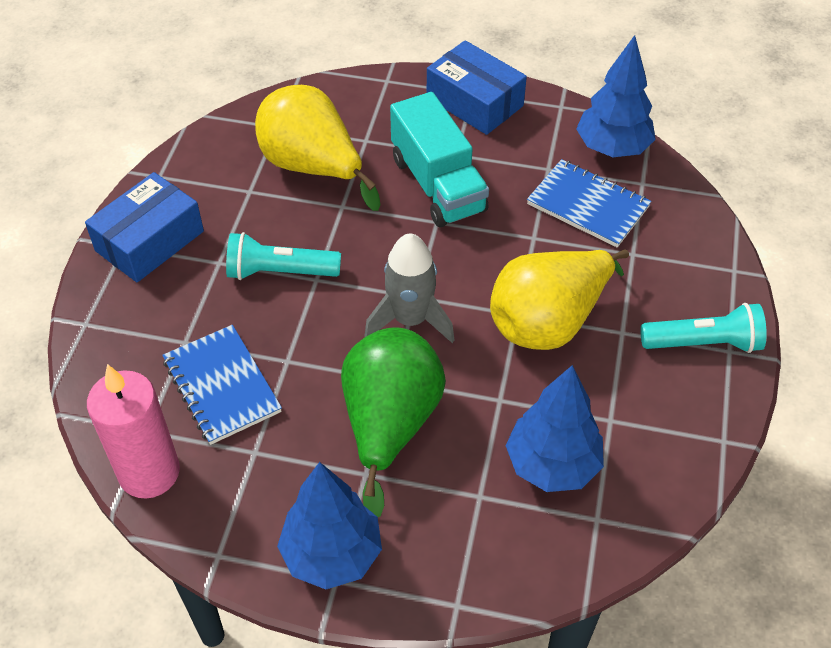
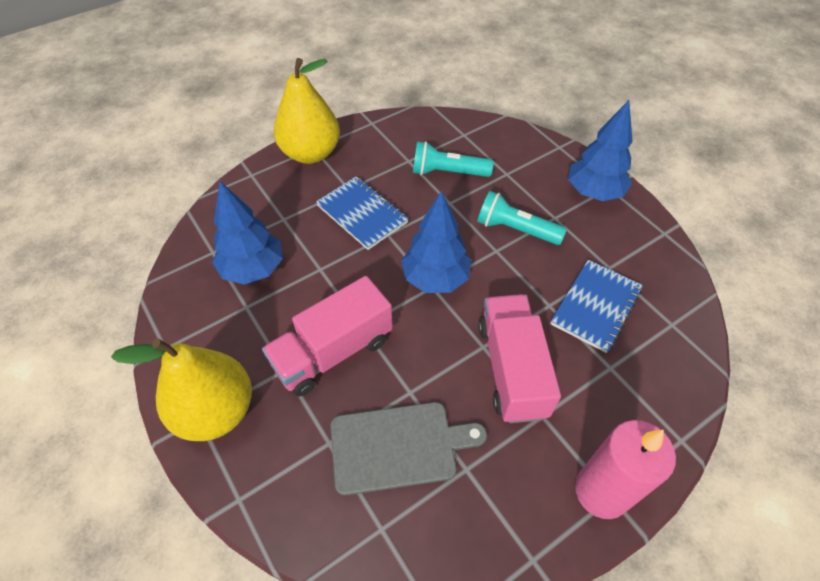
blue box: [85,172,204,282] [427,40,527,135] = 2 -> none = 0
green pear: [341,327,446,517] = 1 -> none = 0
grey cutting board: none = 0 -> [331,402,487,495] = 1
grey rocket: [364,233,455,343] = 1 -> none = 0
pink truck: none = 0 -> [262,276,393,396] [478,294,561,423] = 2
turquoise truck: [390,92,489,227] = 1 -> none = 0

